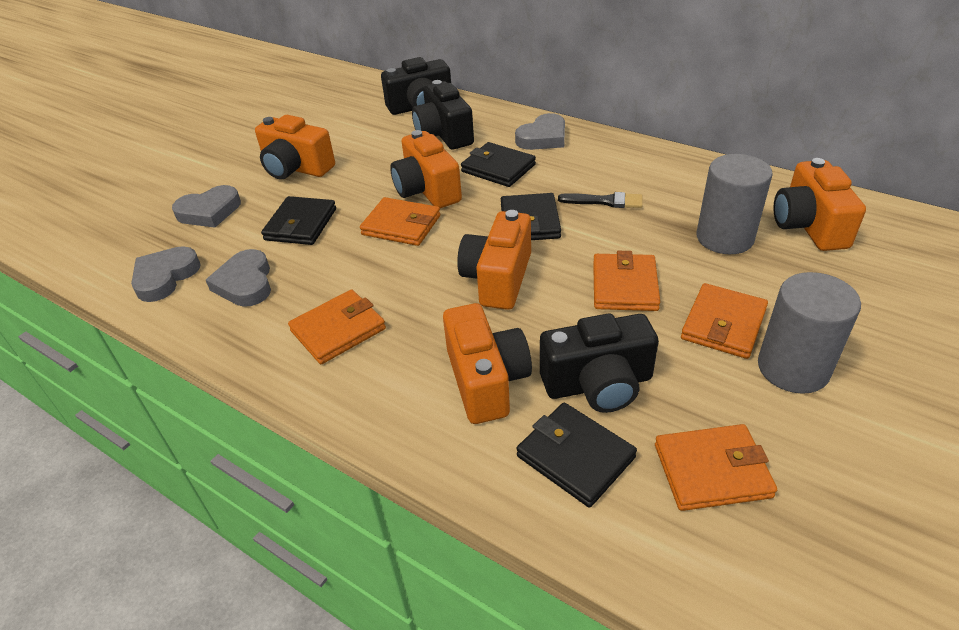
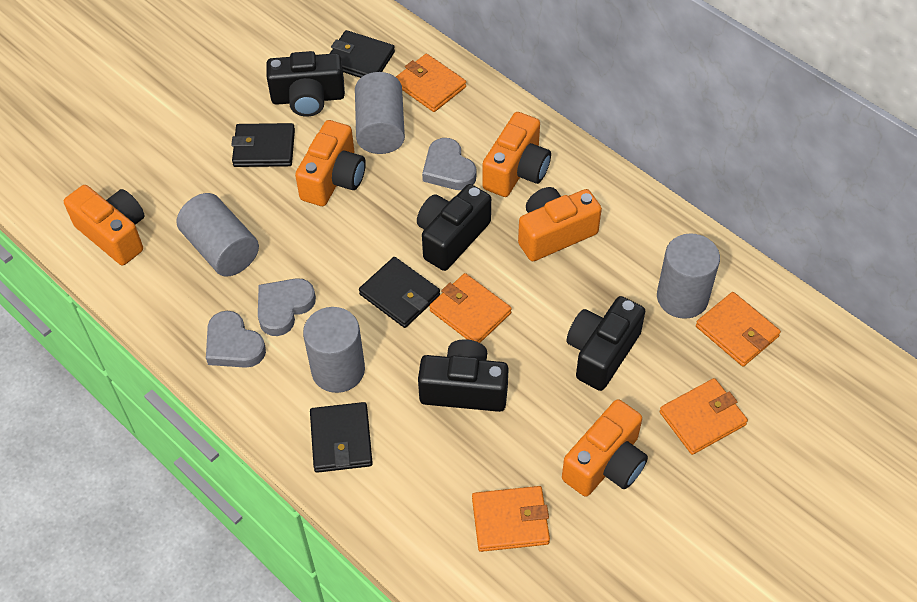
black brush: [558,192,643,208] = 1 -> none = 0
black camera: [381,57,451,115] [412,80,474,149] [540,313,659,413] = 3 -> [266,51,345,117] [417,184,491,271] [418,339,509,412] [567,296,645,391] = 4
grey cylinder: [697,154,773,254] [758,272,861,394] = 2 -> [177,193,259,277] [303,307,365,393] [355,72,405,154] [657,233,720,319] = 4
grey heart: [131,246,201,302] [172,185,241,228] [206,249,271,307] [515,113,565,150] = 4 -> [206,311,266,368] [258,278,316,336] [422,138,476,190] = 3

